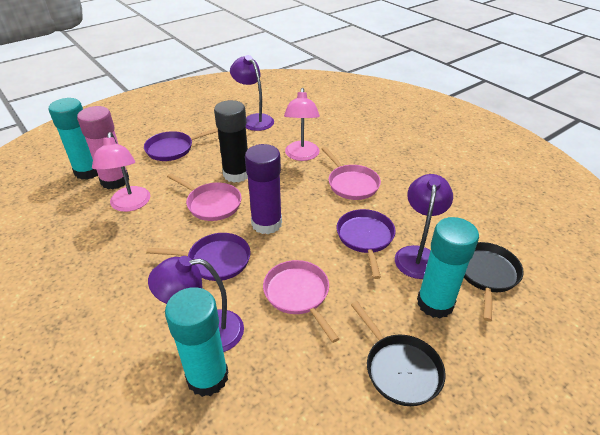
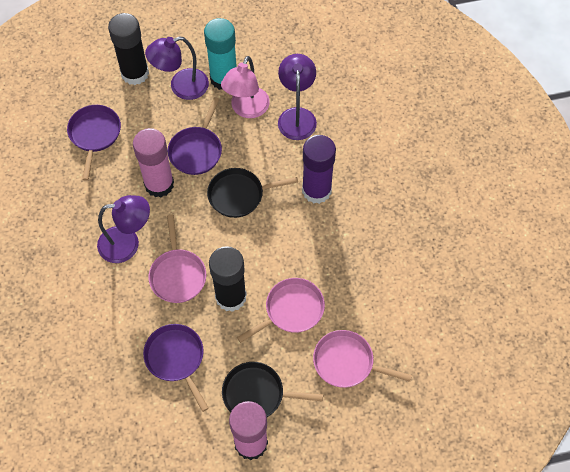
black glue stick: [214,100,248,183] = 1 -> [108,13,149,85] [209,246,247,312] = 2
pink glue stick: [77,106,129,189] = 1 -> [133,128,174,197] [229,401,268,460] = 2
pink lamp: [92,132,150,212] [284,88,320,161] = 2 -> [221,56,270,118] = 1
turquoise glue stick: [48,98,98,180] [165,287,228,397] [417,217,479,318] = 3 -> [204,18,237,90] = 1

